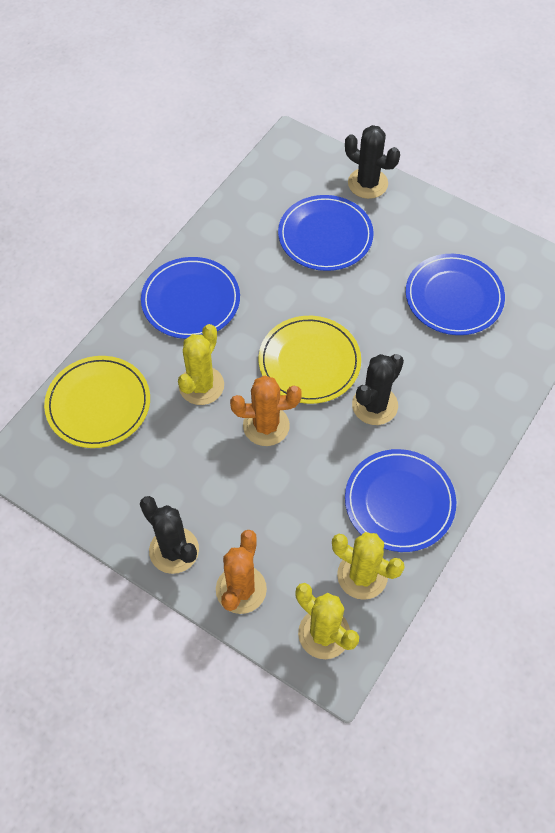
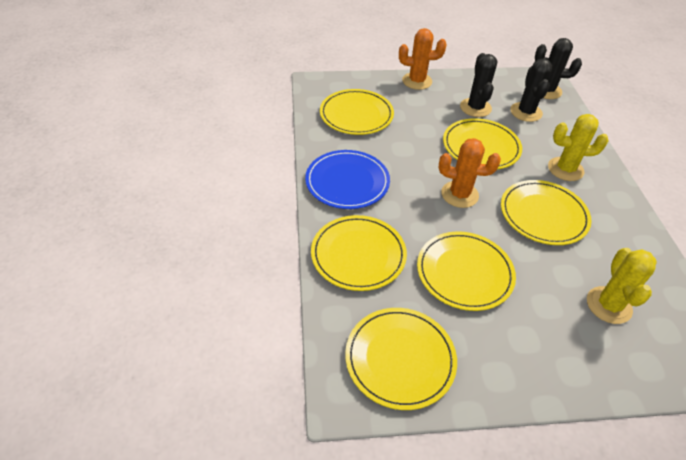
blue plate: [141,257,240,339] [278,195,374,271] [345,449,456,552] [406,254,505,335] = 4 -> [305,150,390,209] = 1
yellow cactus: [178,324,224,405] [295,583,359,659] [332,532,405,600] = 3 -> [548,114,609,181] [587,248,657,324] = 2
yellow plate: [44,356,150,448] [259,316,361,404] = 2 -> [311,215,407,291] [320,89,394,135] [345,308,457,410] [417,231,516,311] [443,118,522,169] [501,180,592,245] = 6

